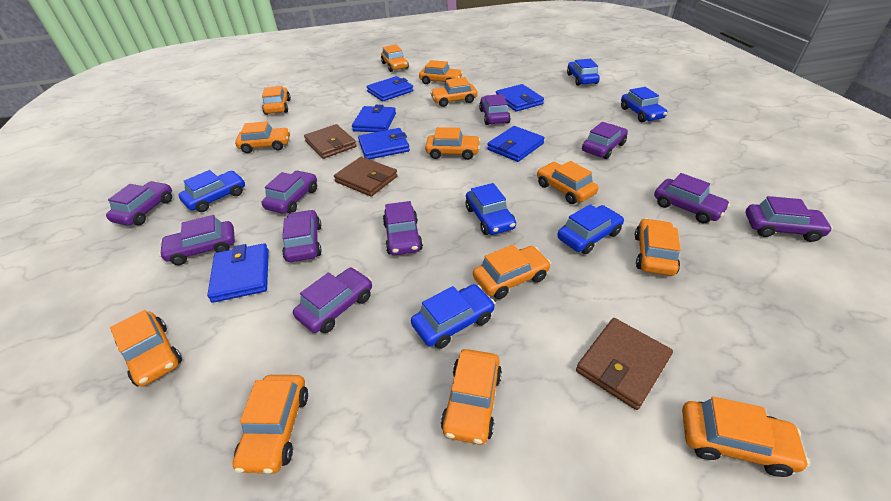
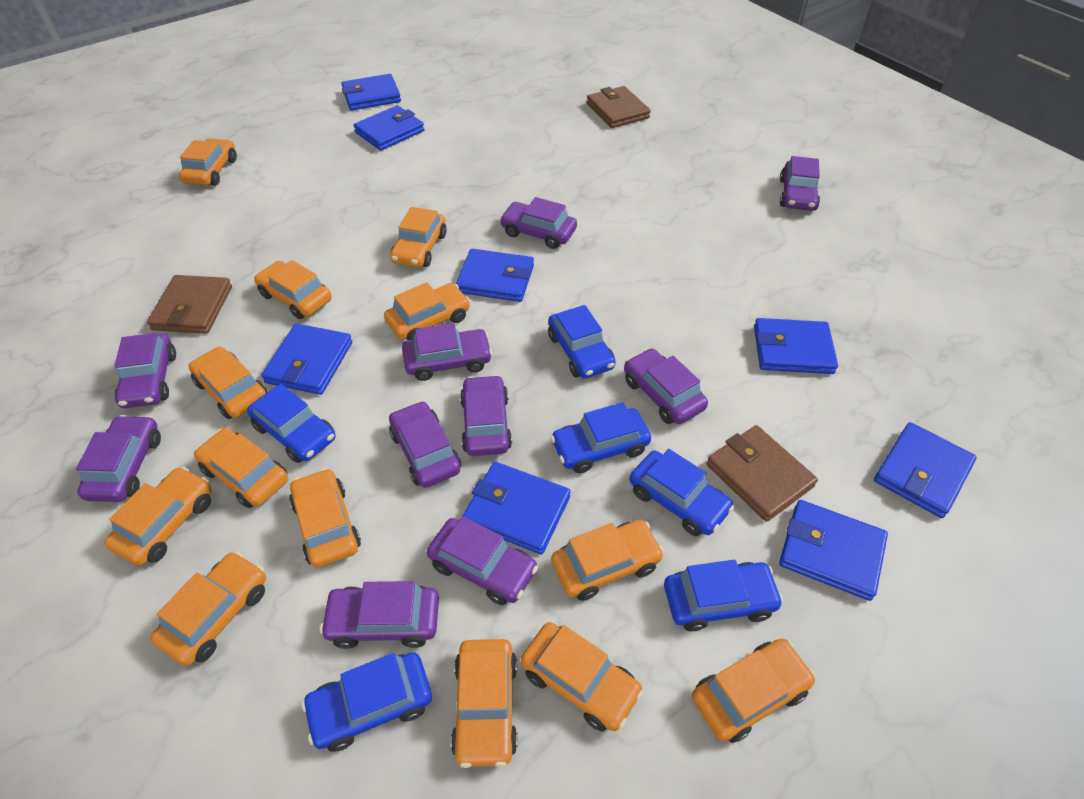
blue wallet: [207,243,269,303] [352,105,396,132] [358,128,410,159] [367,76,413,101] [487,126,545,162] [496,84,544,112] = 6 -> [262,324,352,395] [341,74,401,111] [353,105,425,151] [456,249,534,302] [463,462,571,554] [754,318,838,374] [779,500,888,601] [874,422,977,518] = 8

